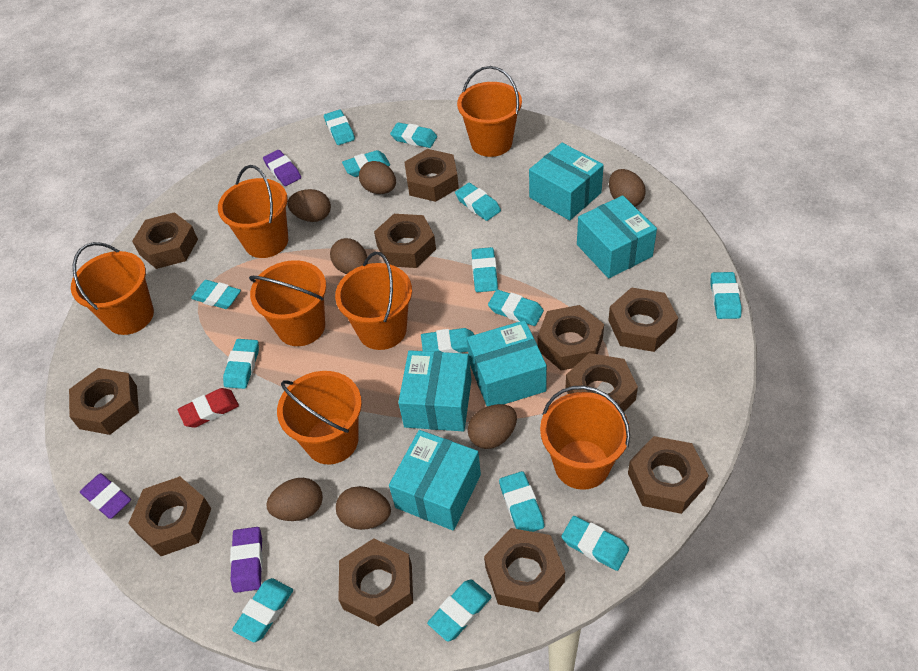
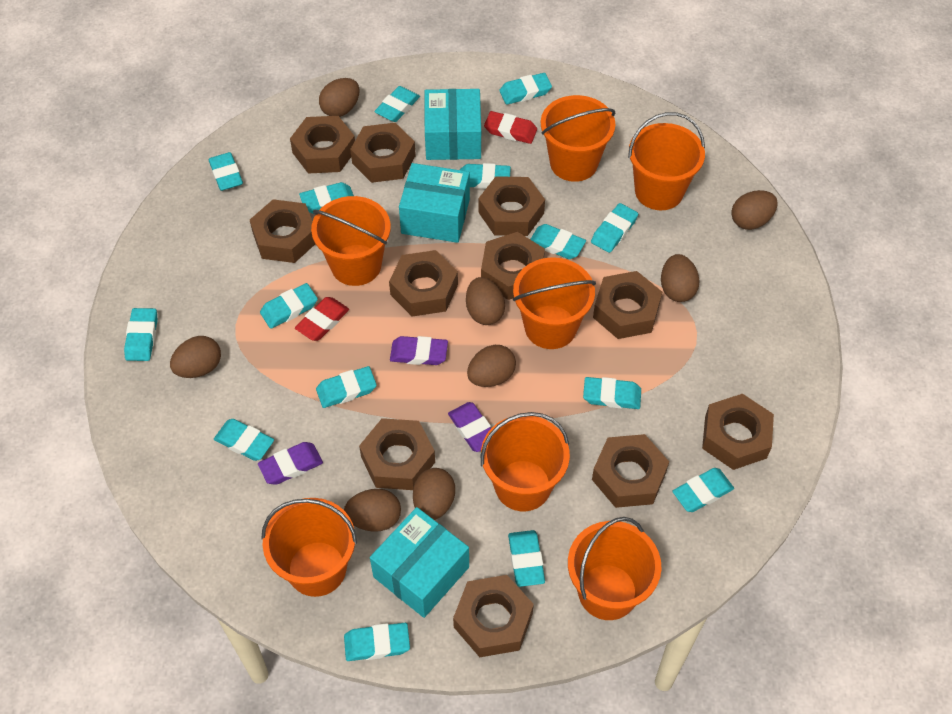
brown egg: [266,478,323,521] [287,189,331,222] [330,238,368,274] [336,486,391,530] [359,161,396,194] [468,404,517,449] [609,169,646,206] = 7 -> [170,336,221,378] [319,78,360,117] [344,489,401,532] [413,468,455,520] [466,277,505,325] [467,345,516,387] [661,254,700,302] [731,190,778,230] = 8
red eraser: [178,388,239,428] = 1 -> [295,297,349,341] [484,111,537,144] = 2
turquoise box: [389,430,481,531] [398,350,471,431] [467,320,547,406] [529,143,604,221] [577,195,657,279] = 5 -> [370,507,469,618] [399,163,470,243] [425,89,481,160] = 3
turquoise eraser: [191,280,241,309] [223,339,259,389] [232,578,293,642] [324,110,355,145] [342,150,390,177] [390,122,437,148] [421,328,474,353] [427,579,491,642] [455,183,501,221] [471,247,498,292] [488,290,544,326] [499,471,545,532] [561,516,629,571] [710,272,742,319] = 14 -> [124,308,158,361] [209,152,243,191] [214,419,274,461] [260,283,318,329] [299,182,354,214] [316,366,377,408] [344,623,410,661] [374,86,420,122] [460,163,511,189] [499,73,552,105] [508,530,545,587] [530,224,586,259] [583,377,641,409] [591,203,638,253] [672,468,734,512] = 15

